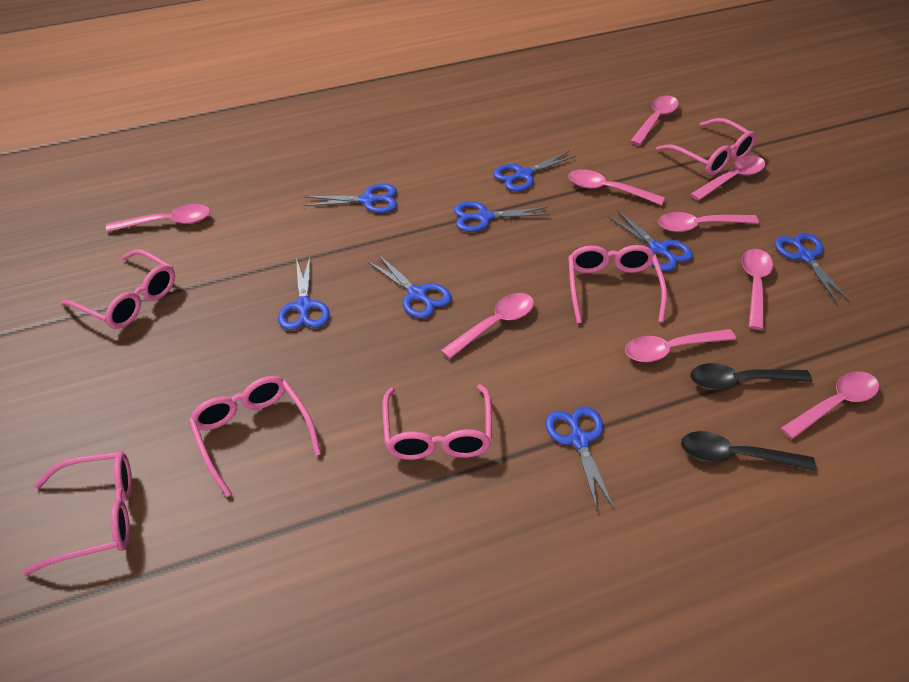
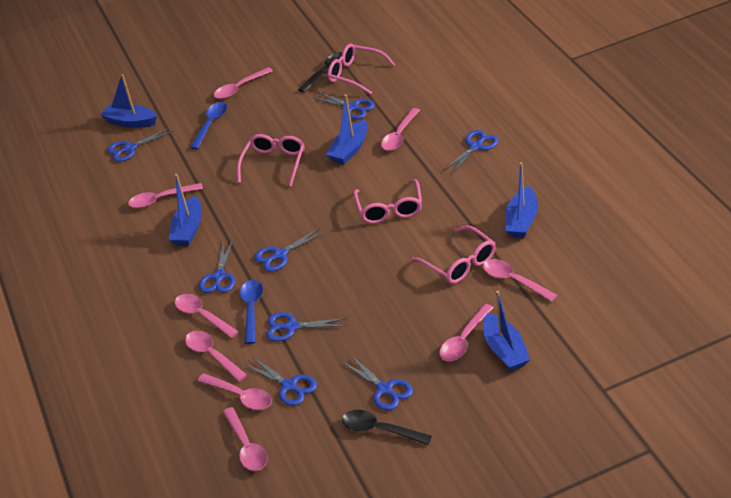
blue boat: none = 0 -> [100,74,157,128] [169,174,202,246] [326,94,368,164] [483,291,530,371] [505,162,538,238] = 5
blue spoon: none = 0 -> [190,102,227,149] [240,280,263,344] = 2
pink glasses: [22,451,132,576] [61,249,175,329] [189,376,321,497] [382,384,492,460] [568,245,667,323] [656,118,756,175] = 6 -> [237,134,305,187] [328,43,396,95] [354,179,422,224] [412,225,496,284] = 4

